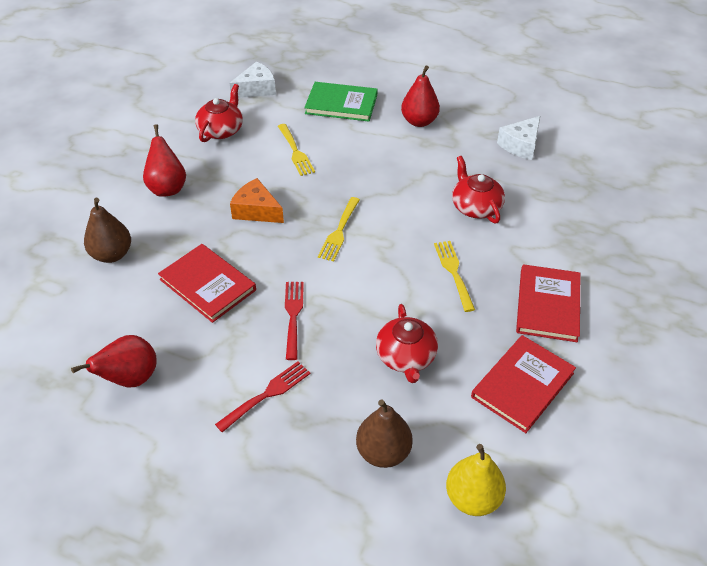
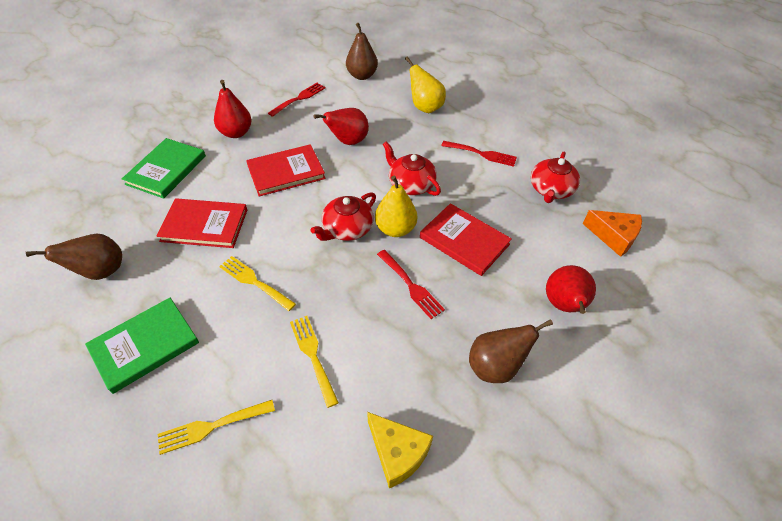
brown pear: [84,198,131,263] [356,399,413,468] = 2 -> [26,234,122,280] [346,23,378,80] [469,319,553,383] = 3
green book: [304,82,377,122] = 1 -> [85,298,199,394] [122,138,206,199] = 2
red fork: [215,361,310,432] [285,282,304,360] = 2 -> [268,83,326,117] [377,250,445,319] [441,141,517,167] = 3
white cheese: [230,62,276,98] [497,116,540,160] = 2 -> none = 0
yellow cheese: none = 0 -> [367,412,433,489] = 1
yellow pear: [446,444,506,516] = 1 -> [375,176,417,237] [405,57,446,113] = 2

